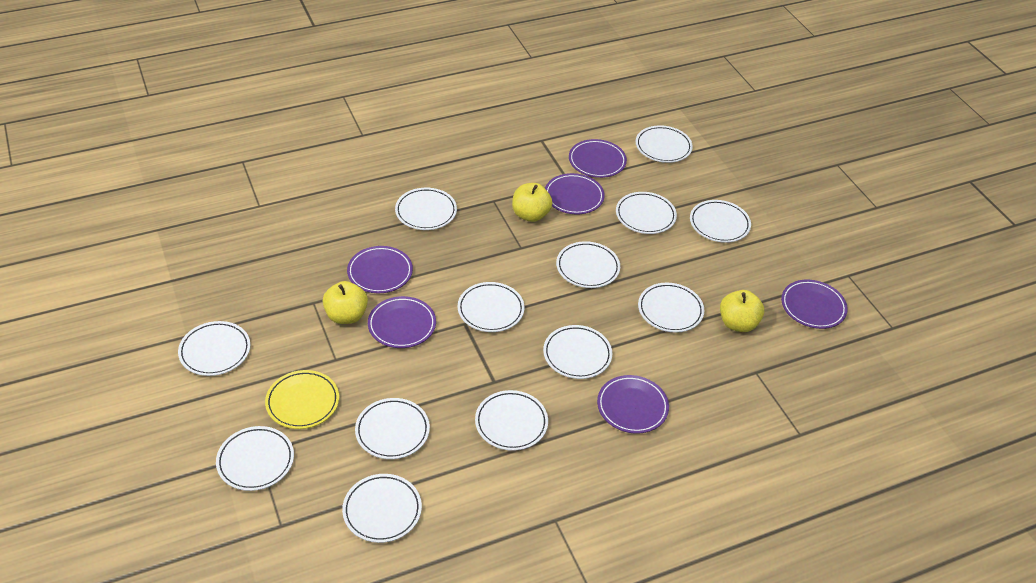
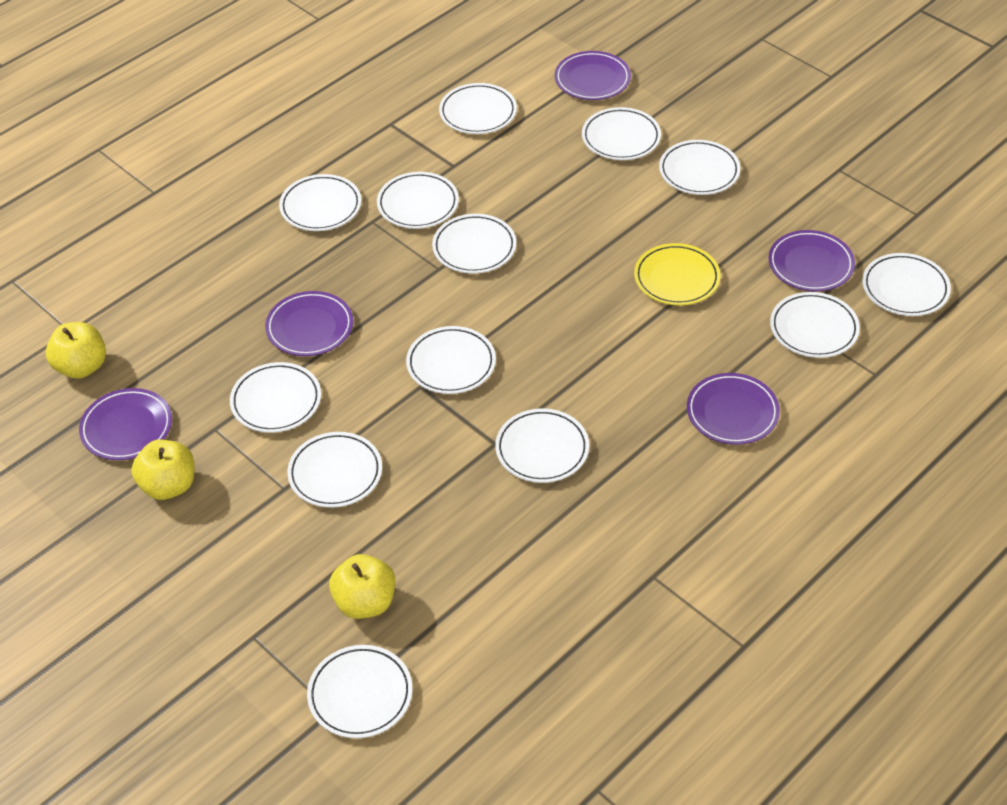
purple plate: [347,246,413,293] [368,296,436,348] [545,173,605,214] [569,139,627,178] [597,375,669,434] [781,280,848,329] = 6 -> [79,388,172,460] [265,291,353,356] [555,51,631,100] [687,373,780,445] [769,230,855,292] = 5

